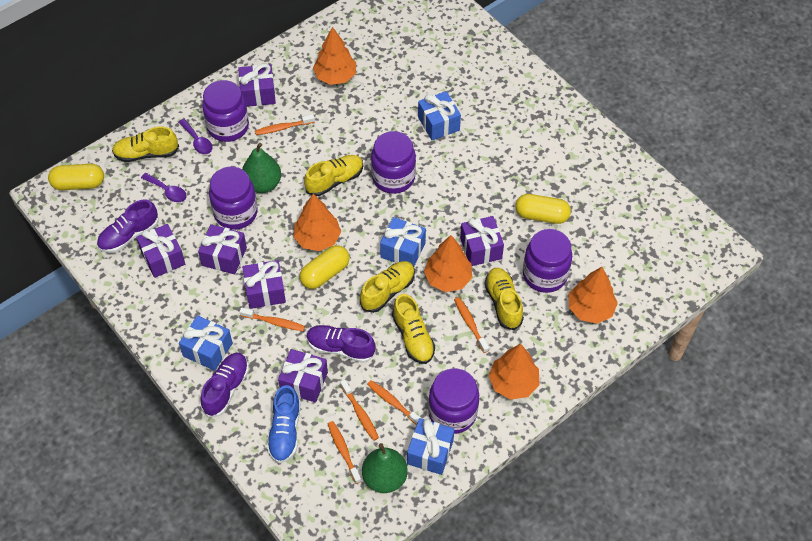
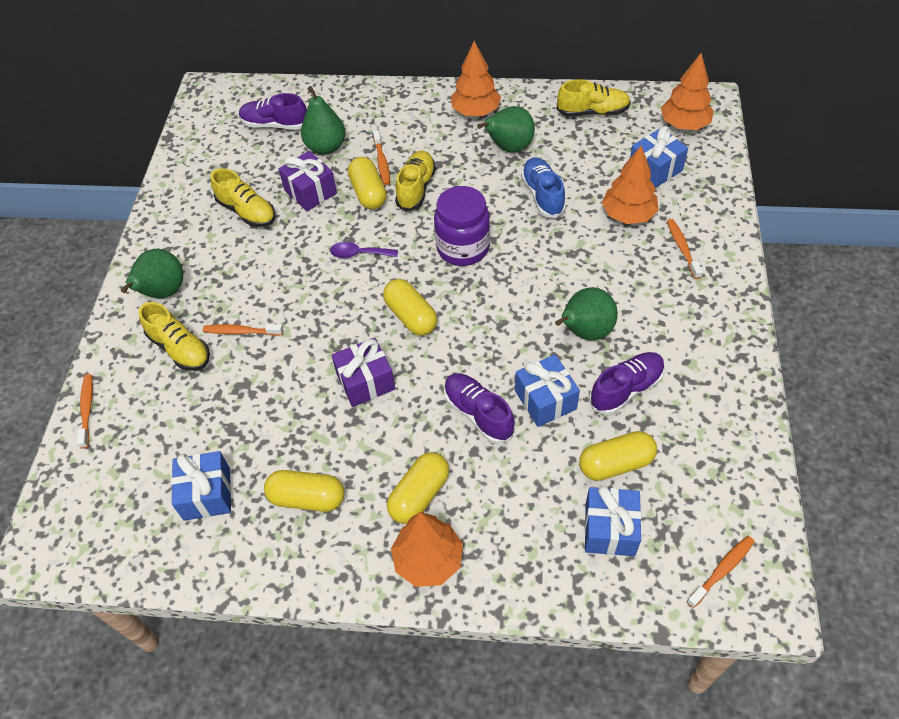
green pear: [242,143,281,193] [362,443,408,493] = 2 -> [121,249,183,299] [301,86,346,155] [477,106,535,153] [555,287,618,340] = 4
orange toothbrush: [239,308,305,331] [255,114,315,135] [328,421,361,484] [340,380,379,441] [367,380,422,425] [454,297,489,353] = 6 -> [77,374,93,449] [203,324,283,336] [373,130,390,185] [667,219,703,279] [686,536,755,608] = 5
orange tree: [293,194,341,251] [313,27,356,85] [424,235,472,292] [488,343,539,400] [569,267,618,324] = 5 -> [391,512,463,587] [451,41,501,116] [602,146,659,224] [661,53,714,130] = 4
purple gift: [136,224,185,278] [198,224,247,274] [238,63,276,107] [242,260,286,309] [278,349,328,402] [460,216,504,266] = 6 -> [279,151,337,211] [331,337,395,407] = 2
purple jar: [202,80,249,142] [209,167,258,230] [371,131,416,194] [428,368,479,434] [523,229,572,293] = 5 -> [434,186,490,266] = 1
purple spoon: [141,173,187,202] [178,119,212,154] = 2 -> [330,242,398,258] = 1
yellow capsule: [48,164,104,190] [300,245,350,289] [515,194,571,224] = 3 -> [264,470,345,512] [348,157,387,209] [383,279,437,336] [387,452,449,524] [579,431,657,481] = 5
yellow shoe: [112,127,179,162] [304,155,363,196] [360,261,415,313] [392,294,435,364] [484,268,524,330] = 5 -> [139,302,210,371] [211,168,276,227] [395,151,436,211] [557,79,631,117] = 4

